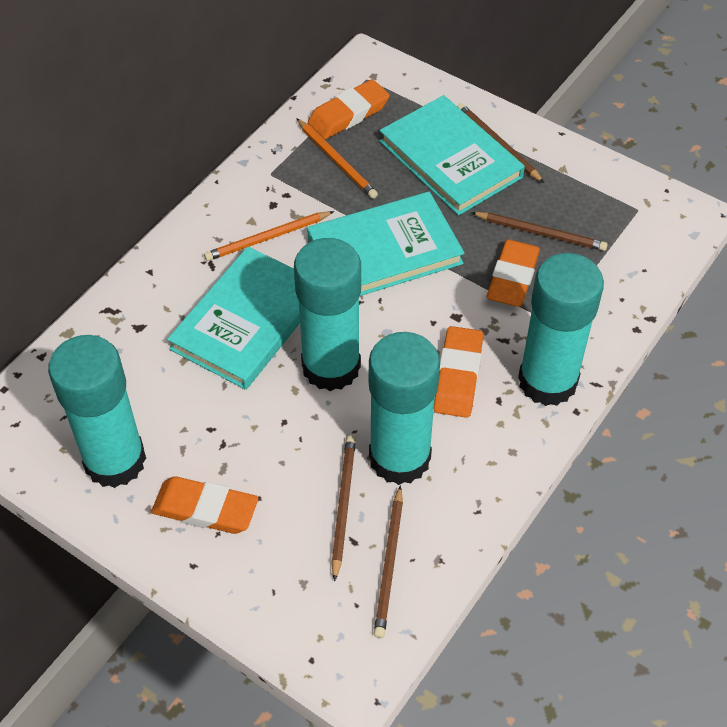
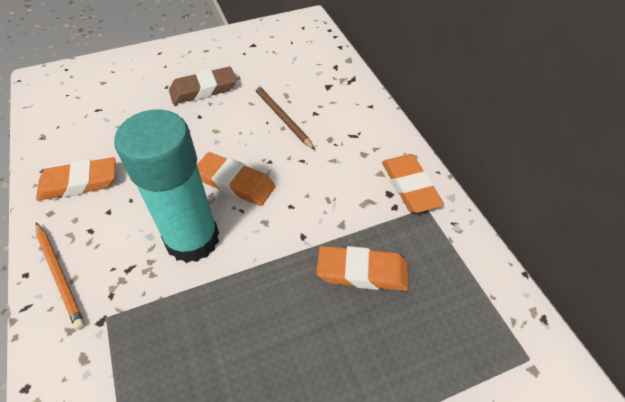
brown eraser: none = 0 -> [169,67,237,104] = 1
brown pencil: [331,435,356,582] [374,485,403,638] [457,103,544,183] [471,212,608,251] = 4 -> [254,85,315,150] = 1
orange pencil: [204,211,334,261] [296,118,378,199] = 2 -> [36,222,85,330] = 1
turquoise book: [167,247,300,390] [307,192,465,296] [380,95,525,215] = 3 -> none = 0
turquoise glue stick: [48,335,146,488] [294,238,361,391] [369,332,440,485] [518,253,604,406] = 4 -> [114,109,219,263] = 1

